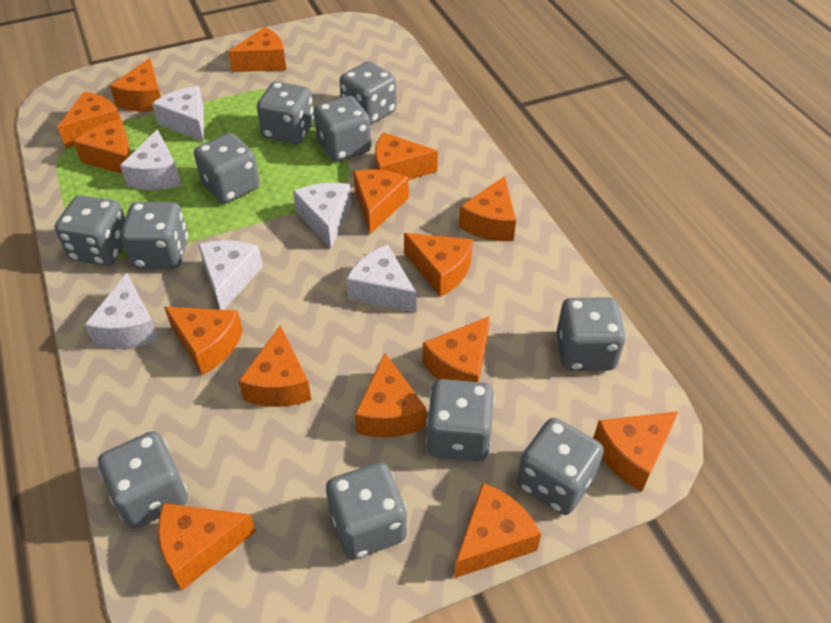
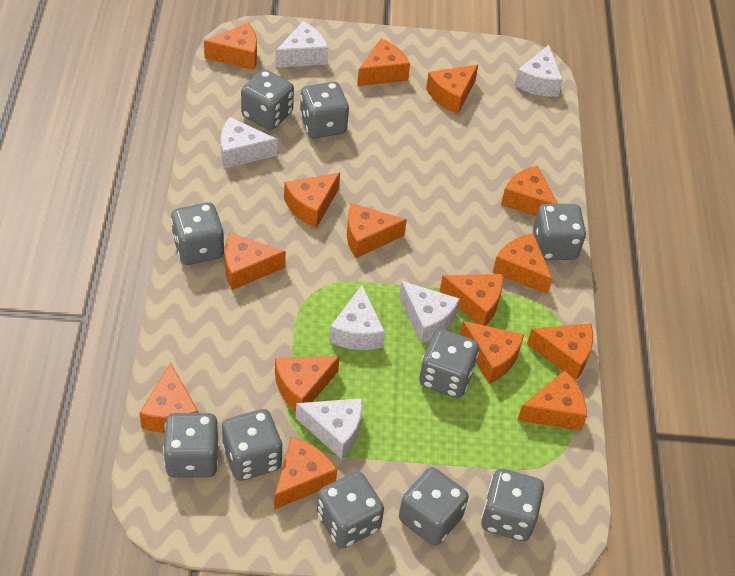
grey dice: [55,195,125,266] [98,431,188,529] [121,202,188,269] [194,133,260,204] [257,81,315,144] [314,96,371,162] [326,462,407,559] [339,61,397,125] [426,379,495,461] [517,418,604,515] [556,297,626,371] = 11 -> [163,413,219,477] [171,202,225,265] [222,409,283,481] [241,69,294,130] [300,81,349,139] [317,471,384,548] [399,467,469,546] [419,329,479,398] [481,469,544,541] [533,204,586,260] = 10

